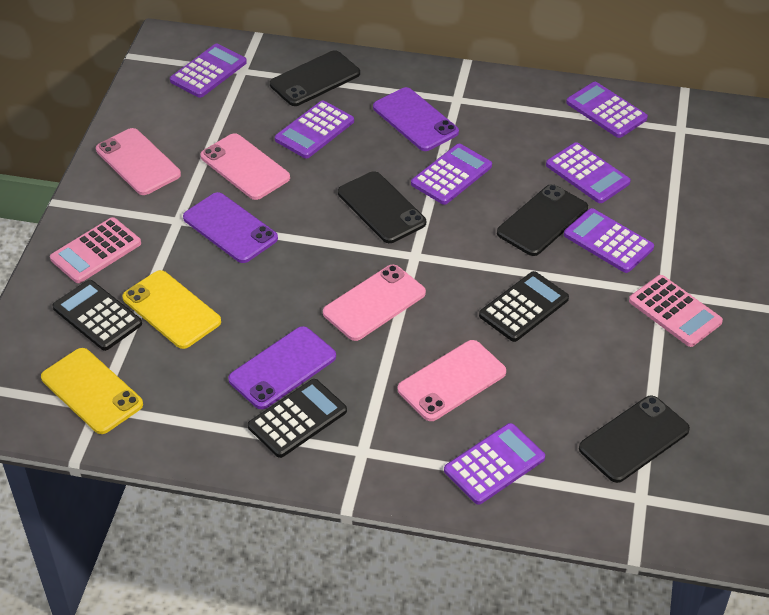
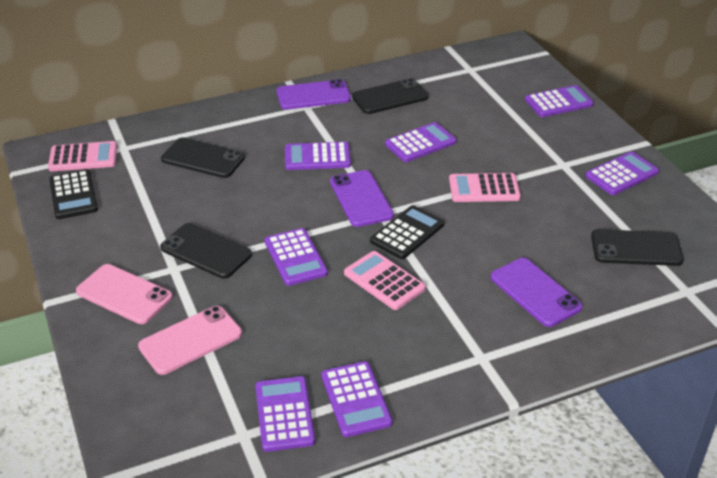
black calculator: [53,280,142,351] [248,379,347,458] [479,271,569,342] = 3 -> [49,169,98,219] [370,205,444,259] = 2
pink calculator: [50,217,141,283] [629,275,723,347] = 2 -> [48,141,117,171] [344,251,426,310] [449,173,521,202] = 3
pink phone: [96,128,181,195] [200,133,290,200] [323,265,426,341] [398,340,506,421] = 4 -> [76,264,172,324] [138,306,242,375] = 2
yellow phone: [41,348,143,434] [122,270,221,349] = 2 -> none = 0

